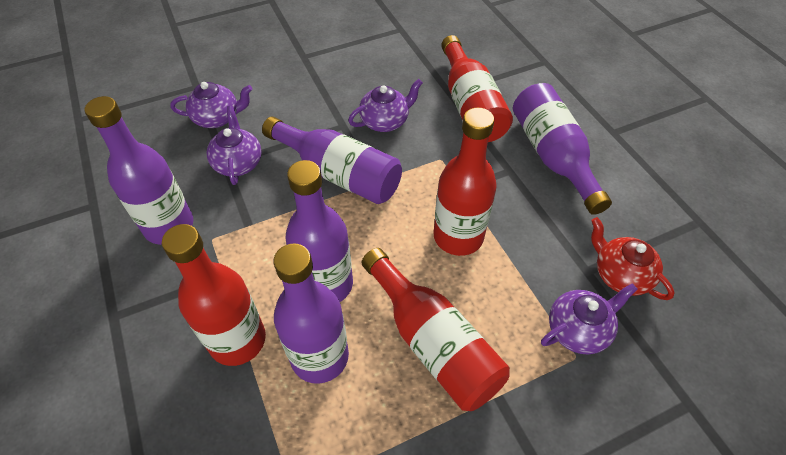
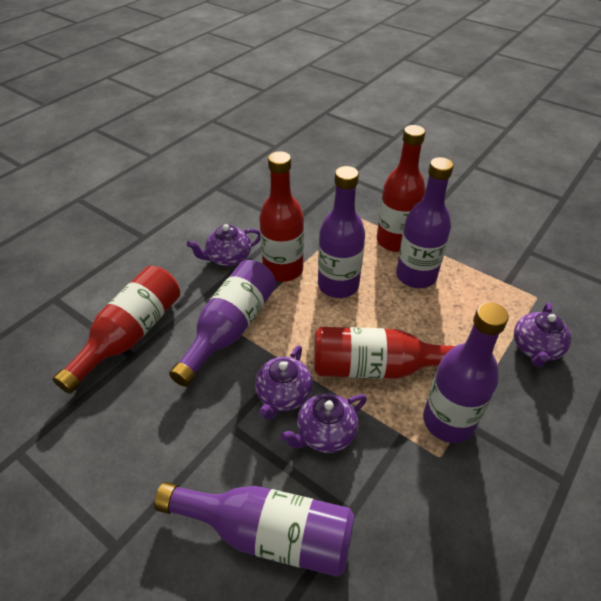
red teapot: [591,217,674,300] = 1 -> none = 0

